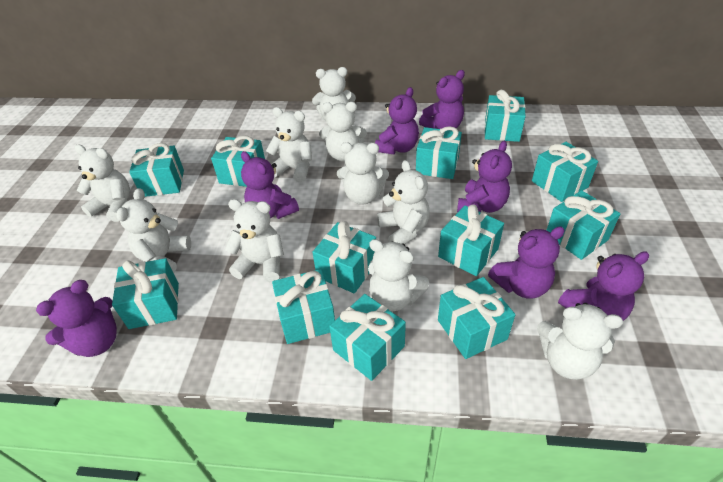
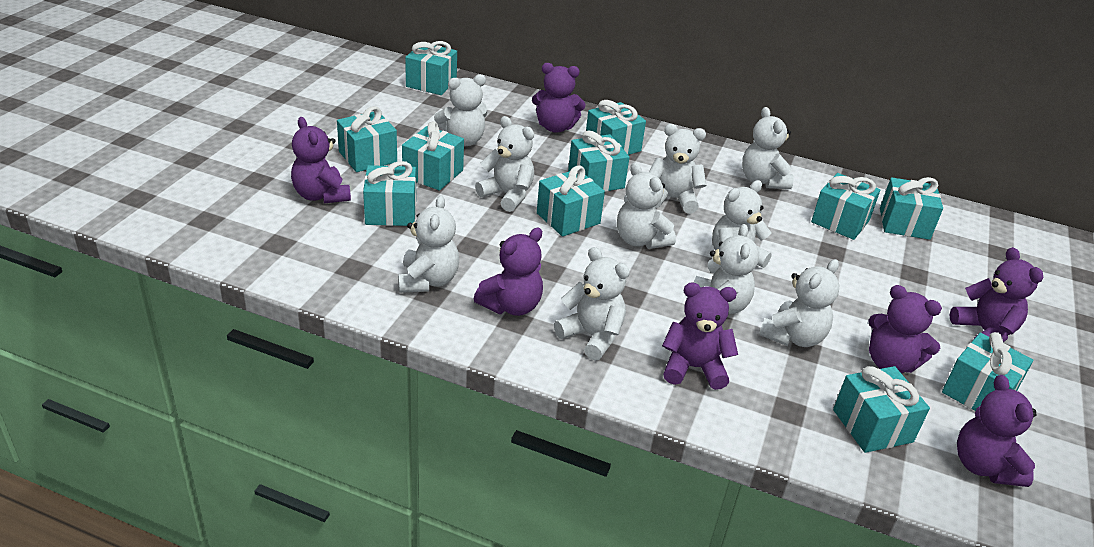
turquoise gift: [112,258,179,329] [129,143,184,197] [211,136,265,187] [272,269,335,344] [312,221,376,294] [329,294,406,381] [416,126,462,179] [438,205,504,276] [438,277,515,359] [484,90,526,142] [532,142,598,202] [546,190,620,260] = 12 -> [337,106,397,172] [363,161,416,226] [402,121,464,190] [405,41,457,95] [537,165,605,237] [568,131,629,192] [586,100,646,155] [811,173,880,240] [833,366,930,453] [880,177,943,240] [942,332,1033,411] = 11

